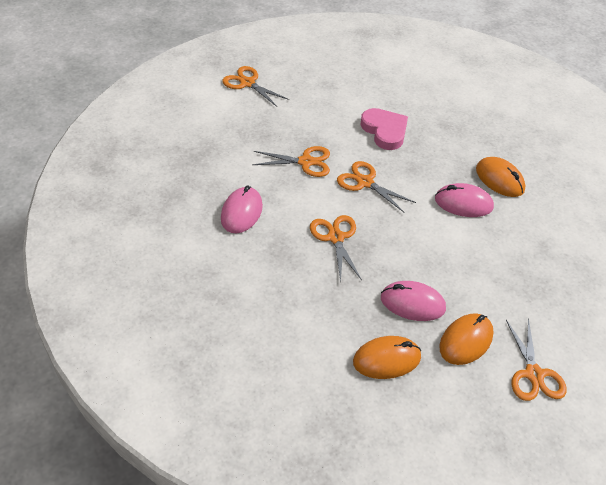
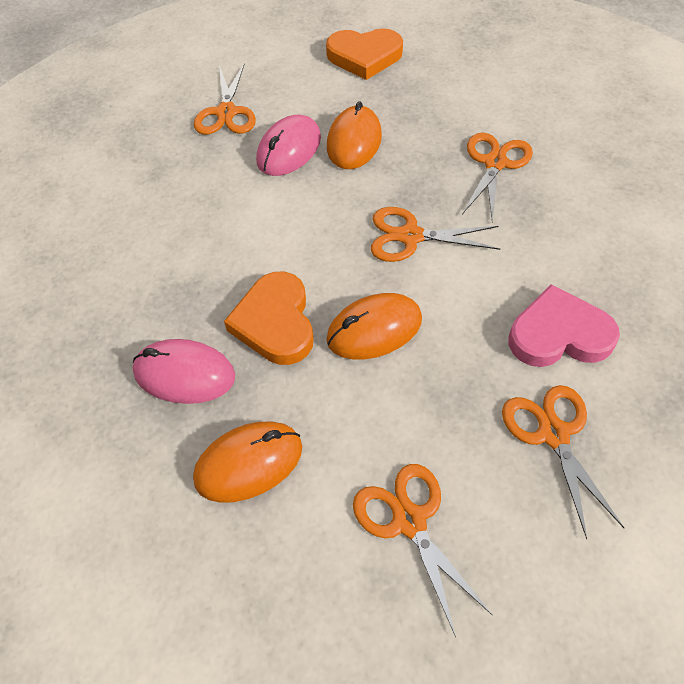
orange heart: none = 0 -> [224,272,314,365] [326,28,403,80] = 2
pink mouse: [221,185,263,233] [381,281,446,321] [435,183,494,217] = 3 -> [133,339,235,404] [256,115,321,176] = 2

